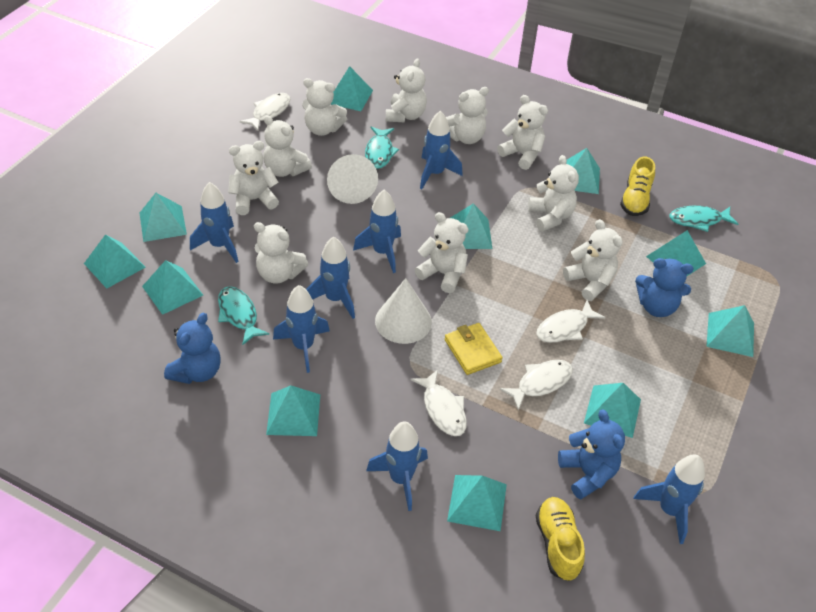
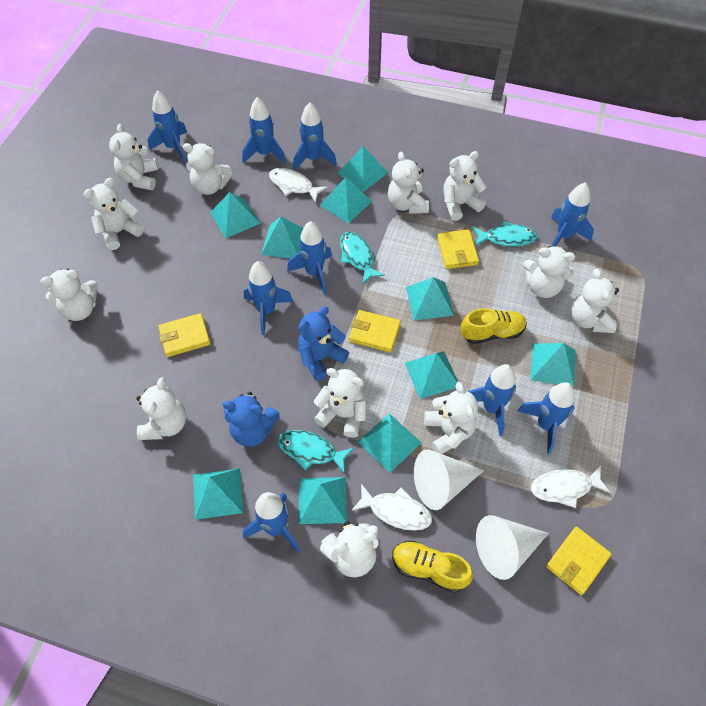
blue rocket: [190,182,239,263] [273,285,330,373] [306,237,355,319] [353,190,401,273] [366,421,428,511] [420,111,463,189] [633,454,705,544] = 7 -> [148,91,187,163] [242,97,286,164] [243,492,300,552] [244,261,293,335] [287,221,332,294] [293,103,337,171] [468,364,516,436] [518,382,575,454] [551,182,594,247] = 9
blue teddy bear: [164,313,221,384] [558,409,625,499] [635,258,693,317] = 3 -> [222,392,280,447] [298,307,349,381] = 2
turquoise pyramid: [84,234,146,289] [139,193,187,242] [142,260,203,315] [266,385,320,436] [331,66,373,111] [447,475,507,531] [450,203,492,249] [566,148,600,194] [584,383,641,438] [646,230,706,276] [706,305,754,357] = 11 -> [193,468,243,520] [210,192,260,238] [261,217,303,259] [299,477,347,524] [320,177,372,224] [337,146,388,192] [358,413,422,473] [405,351,458,399] [406,277,454,321] [530,343,575,387] = 10
white fish: [239,93,290,131] [411,370,467,436] [500,360,573,410] [536,300,605,343] = 4 -> [269,168,328,203] [351,484,432,531] [531,465,611,508] = 3
white teddy bear: [228,141,279,215] [254,222,308,284] [263,115,312,177] [302,78,347,136] [386,58,427,122] [415,212,468,293] [446,87,489,144] [497,95,548,170] [528,155,579,231] [563,219,623,301] = 10 -> [40,269,98,321] [83,178,144,250] [109,124,158,190] [137,377,186,440] [183,143,233,195] [314,368,366,438] [320,521,379,577] [388,152,429,214] [424,382,478,454] [444,151,486,221] [523,246,575,298] [571,269,619,333] = 12
yellow wallet: [445,323,502,375] = 1 -> [158,313,210,357] [349,310,401,352] [437,229,479,269] [546,527,612,595] = 4

